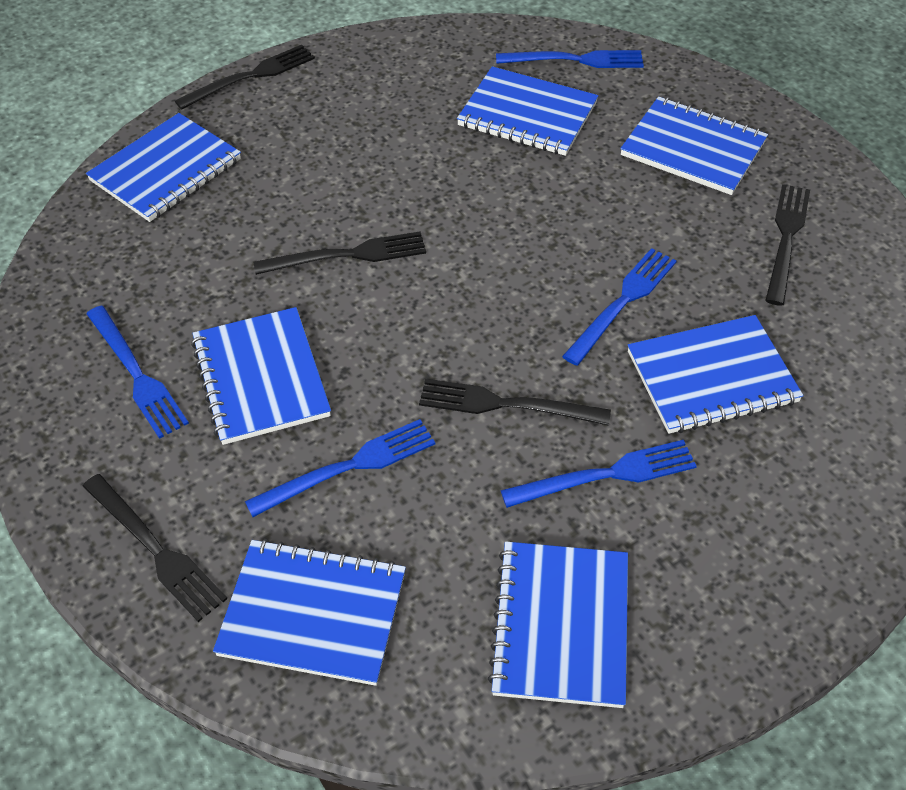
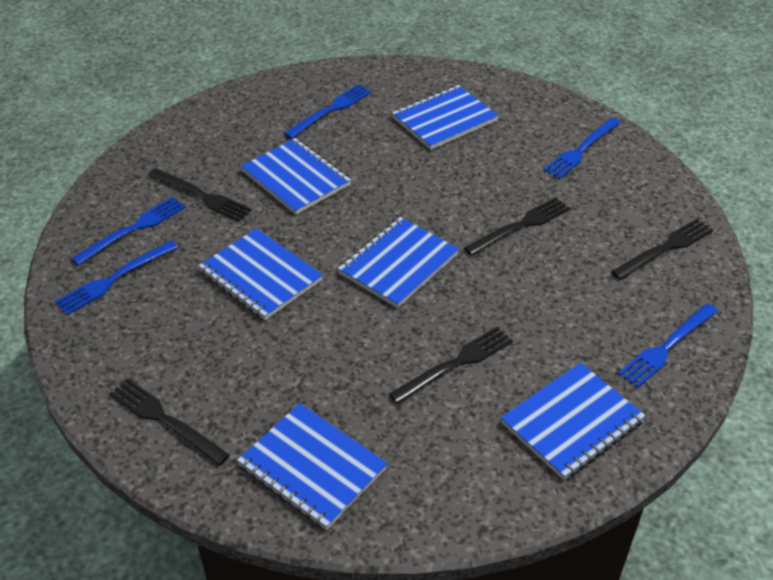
blue notebook: [86,113,241,222] [191,307,331,445] [213,539,406,686] [457,66,598,156] [488,542,628,708] [620,96,768,195] [628,315,803,434] = 7 -> [198,228,323,320] [237,403,388,530] [241,138,351,215] [338,217,459,308] [392,85,499,150] [501,362,645,480] = 6

